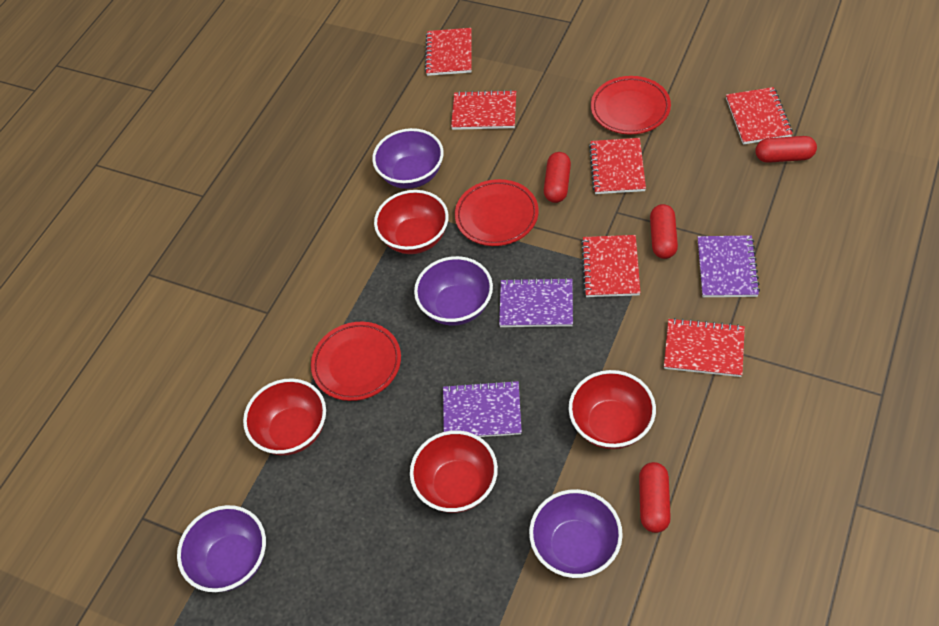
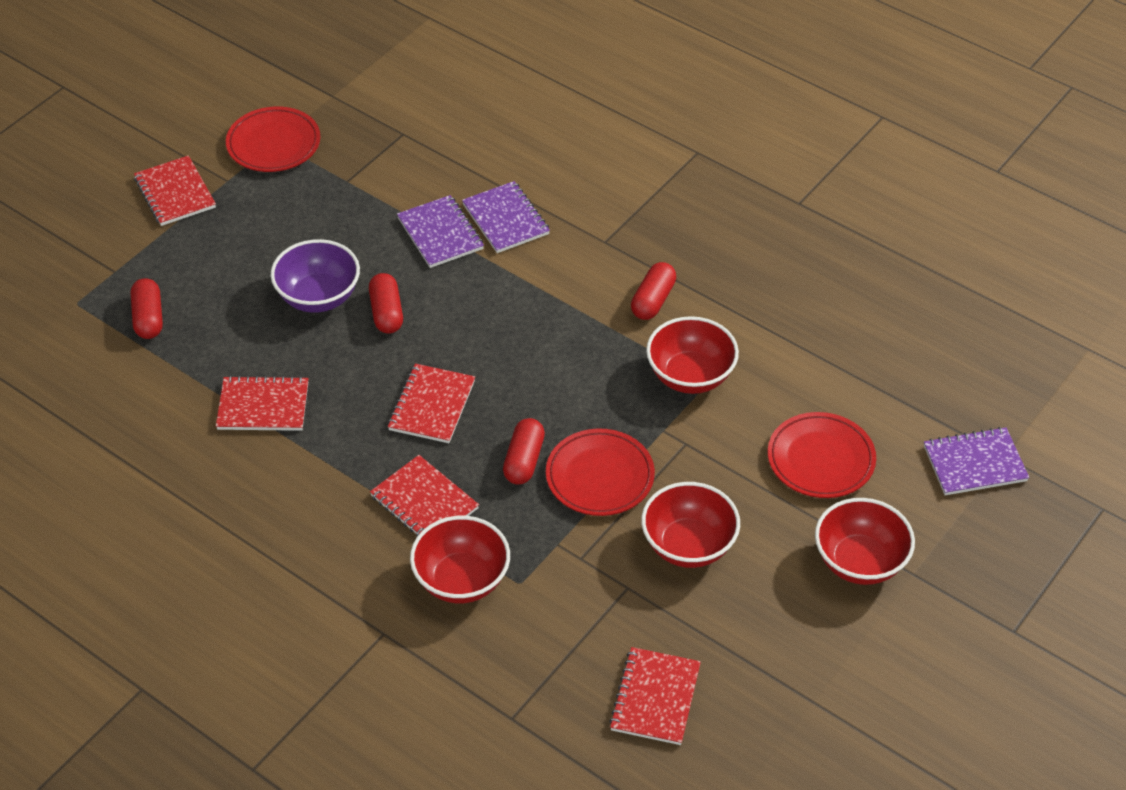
purple bowl: [177,505,266,592] [372,128,444,189] [414,256,493,326] [529,489,623,578] = 4 -> [270,239,360,313] = 1
red notebook: [425,28,472,76] [451,90,516,130] [581,235,641,297] [589,138,646,194] [664,318,745,377] [726,87,793,144] = 6 -> [134,155,216,226] [216,376,309,431] [370,455,479,536] [388,364,475,443] [609,647,701,745] = 5

